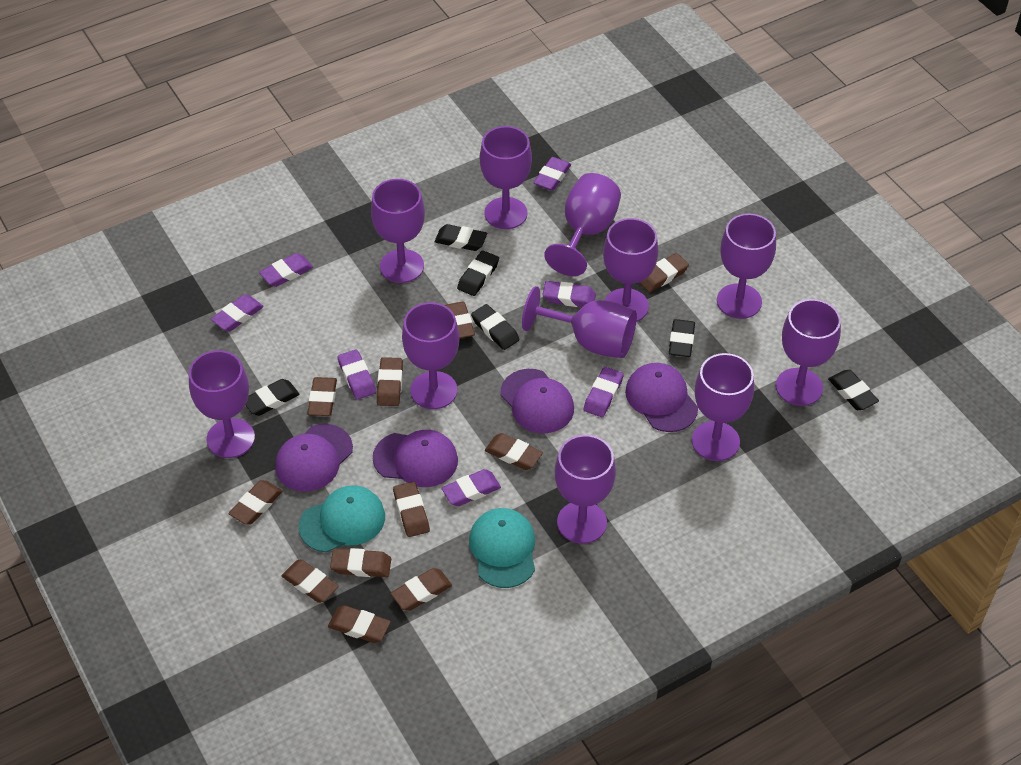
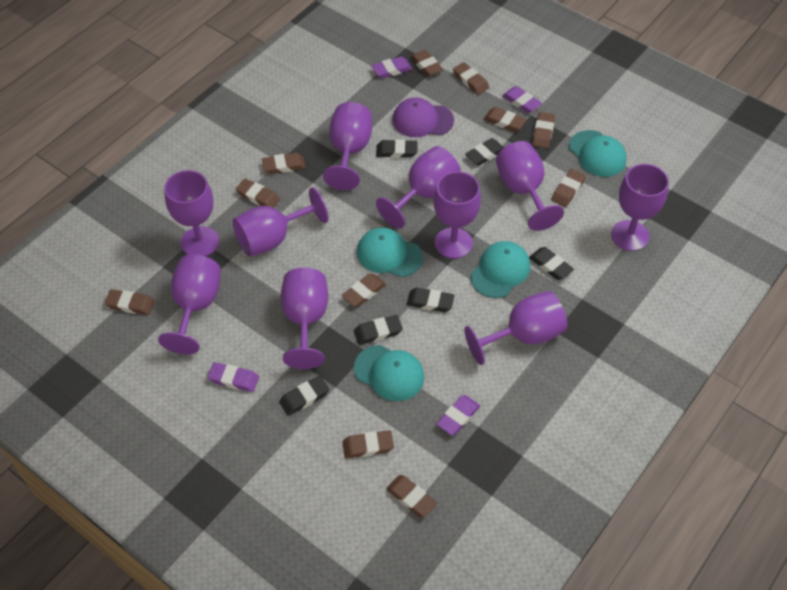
purple cap: [275,424,353,492] [373,430,458,487] [501,369,574,433] [625,363,698,432] = 4 -> [392,97,454,137] = 1
purple eraser: [211,294,264,331] [259,253,313,287] [338,349,376,400] [441,469,501,506] [533,157,571,191] [542,281,596,307] [583,367,624,417] = 7 -> [207,362,259,392] [371,57,412,78] [436,395,480,435] [502,86,542,113] = 4
purple goblet: [189,350,255,458] [371,179,425,283] [402,302,459,409] [480,126,532,229] [522,286,637,358] [544,173,621,276] [555,435,616,544] [603,218,658,322] [692,353,754,461] [717,213,776,319] [776,299,841,406] = 11 -> [158,254,221,354] [164,170,219,256] [233,187,329,257] [281,268,328,369] [323,102,372,190] [376,146,461,228] [434,171,481,259] [464,291,567,365] [496,141,564,231] [611,164,669,251] = 10
turquoise cap: [299,485,385,552] [469,508,535,588] = 2 -> [354,345,424,401] [357,228,423,277] [470,241,531,298] [569,130,627,177] = 4

